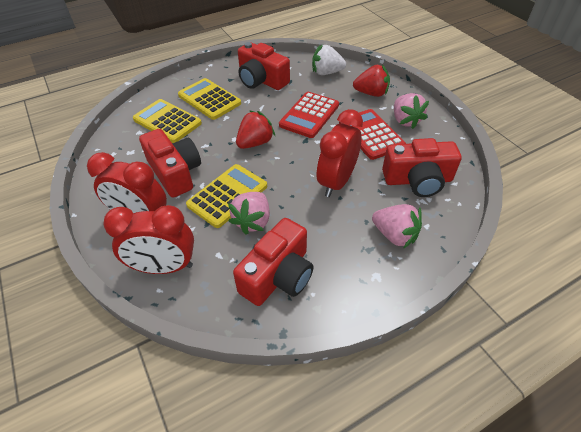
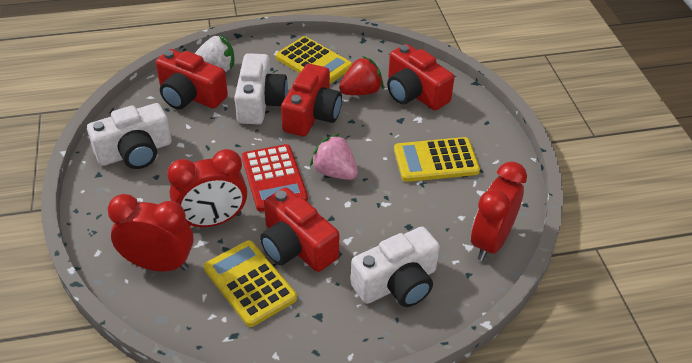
pink strawberry: [228,192,270,234] [372,204,422,249] [394,93,429,129] = 3 -> [310,134,358,180] = 1
red calculator: [279,92,339,138] [339,109,406,160] = 2 -> [242,144,308,212] = 1
red strawberry: [236,111,275,149] [353,65,390,97] = 2 -> [339,56,384,95] = 1
white camera: none = 0 -> [87,103,172,169] [235,53,288,124] [351,227,440,307] = 3

